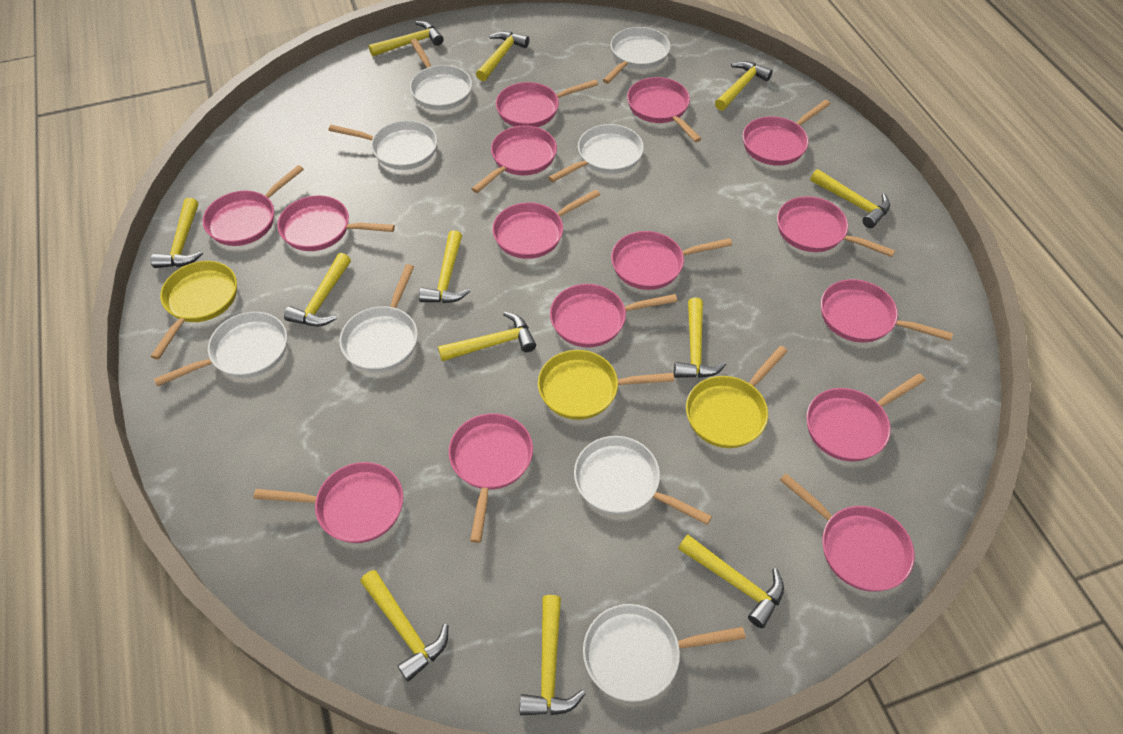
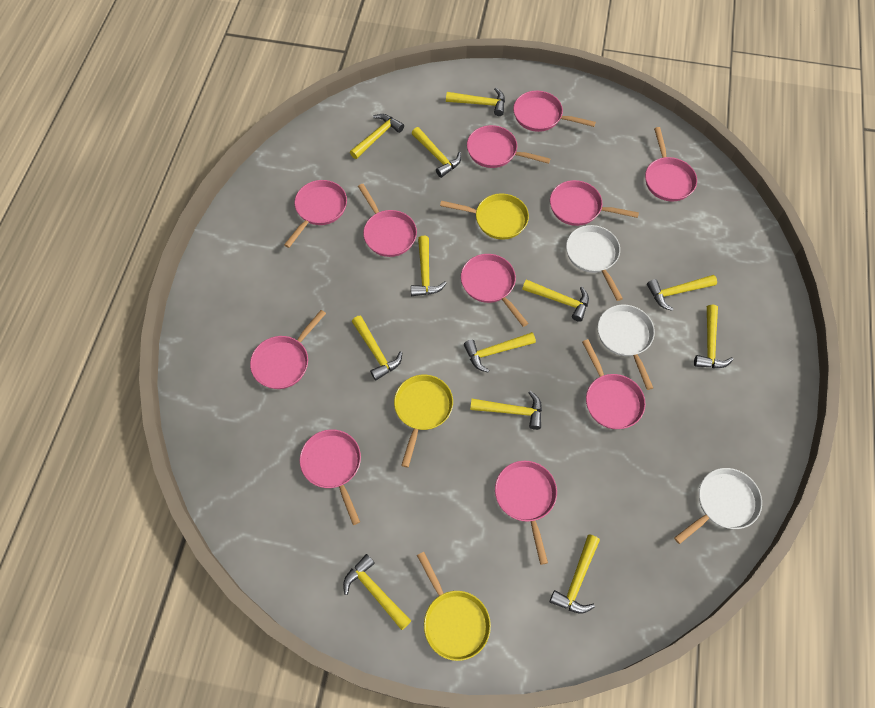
pink pan: [203,165,304,246] [253,462,403,543] [277,195,395,251] [448,413,533,543] [472,126,557,193] [492,190,600,259] [496,79,598,127] [550,284,677,347] [611,231,732,290] [627,77,701,142] [743,100,830,166] [777,196,895,257] [780,473,915,591] [806,373,926,462] [821,279,953,343] = 15 -> [250,310,326,389] [284,180,347,248] [300,429,361,525] [358,184,417,257] [461,254,528,327] [467,125,550,168] [495,461,557,565] [513,91,596,132] [550,180,639,226] [582,339,645,429] [645,127,697,201] = 11
white pan: [154,312,287,386] [328,120,437,170] [340,264,418,372] [410,39,472,110] [548,124,644,182] [574,436,712,525] [583,604,746,702] [603,27,670,84] = 8 -> [566,225,623,301] [598,305,655,390] [674,468,762,544] = 3

